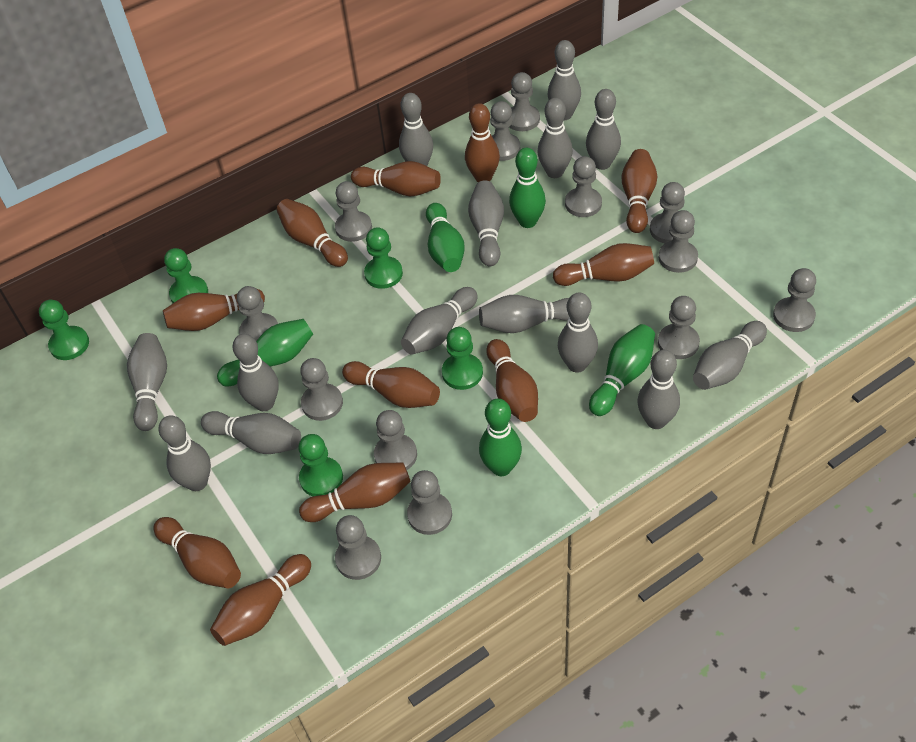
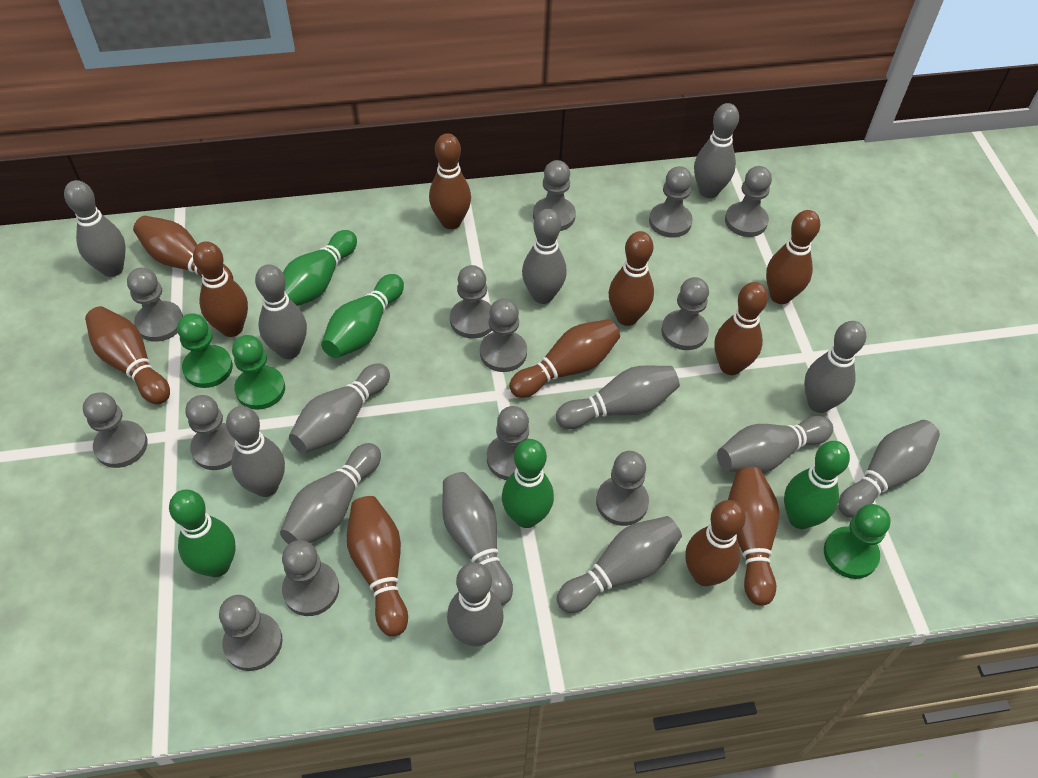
green pawn: [39,300,89,360] [164,248,208,303] [298,434,343,496] [364,227,403,289] [442,327,483,390] = 5 -> [177,313,233,388] [232,335,285,410] [824,504,891,579] = 3

